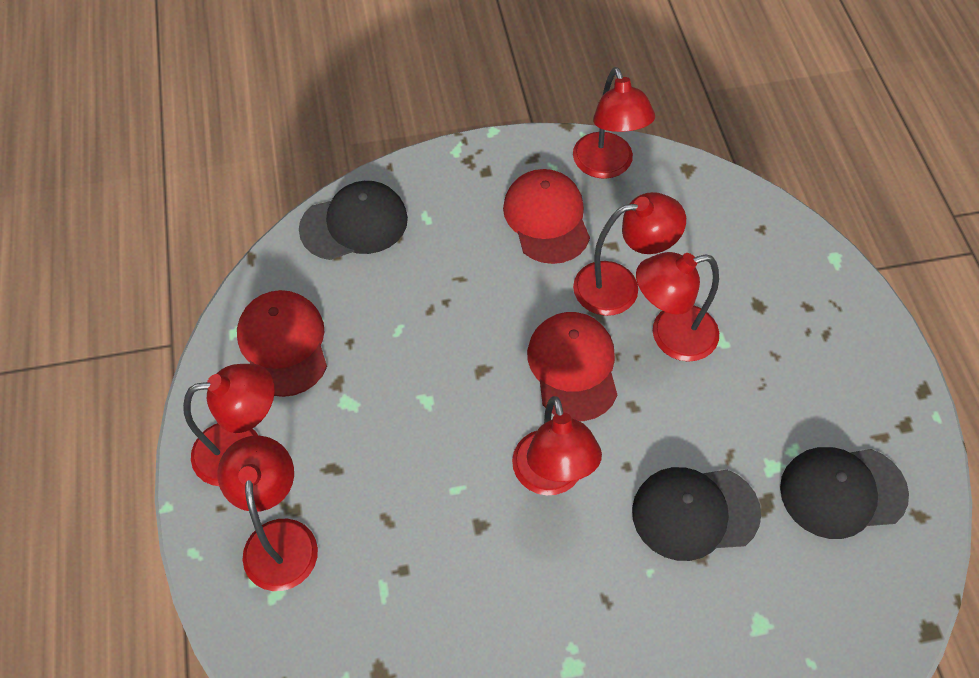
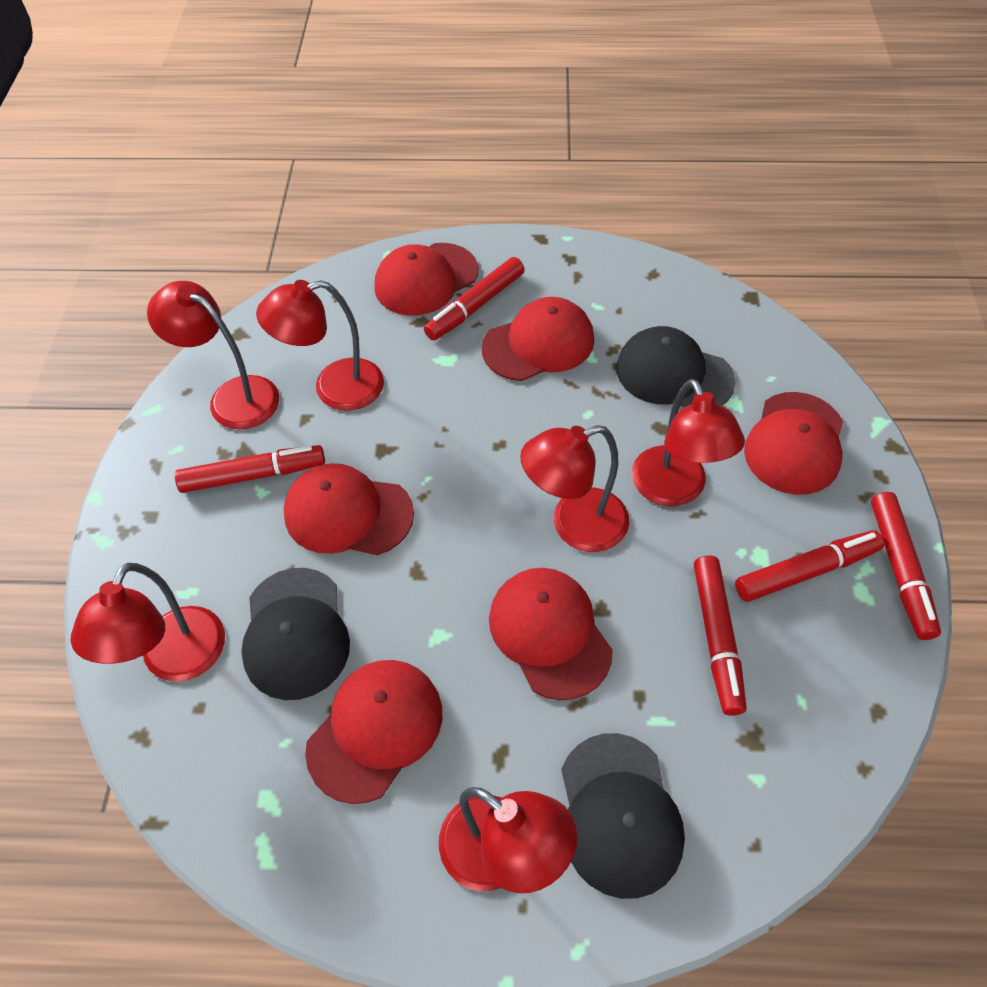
red cap: [237,290,327,397] [503,169,590,264] [527,312,617,421] = 3 -> [284,463,414,555] [305,660,442,804] [374,243,478,316] [482,297,594,381] [489,568,613,700] [744,392,843,495] = 6
red marker: none = 0 -> [175,445,325,493] [424,257,525,340] [694,555,747,716] [735,530,884,602] [871,492,941,640] = 5

